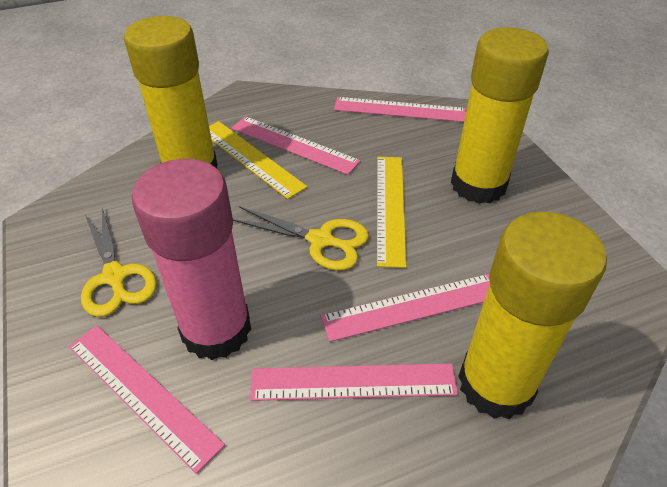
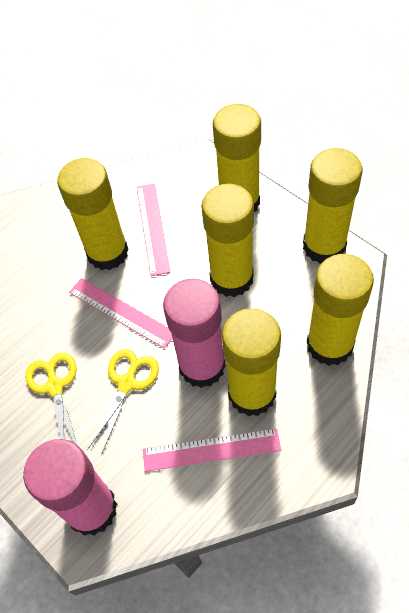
pink glue stick: [132,159,251,360] = 1 -> [23,439,117,536] [163,278,226,388] = 2
pink ruler: [69,325,225,474] [232,116,361,175] [250,363,458,401] [321,274,490,342] [334,97,466,122] = 5 -> [69,278,173,349] [137,184,170,276] [143,428,281,472] = 3
yellow glue stick: [124,16,218,168] [451,27,549,204] [458,211,607,419] = 3 -> [57,158,128,270] [201,184,254,297] [213,104,261,212] [222,308,281,416] [303,148,363,264] [307,254,374,366] = 6
yellow ruler: [209,121,307,199] [377,157,407,268] = 2 -> none = 0

